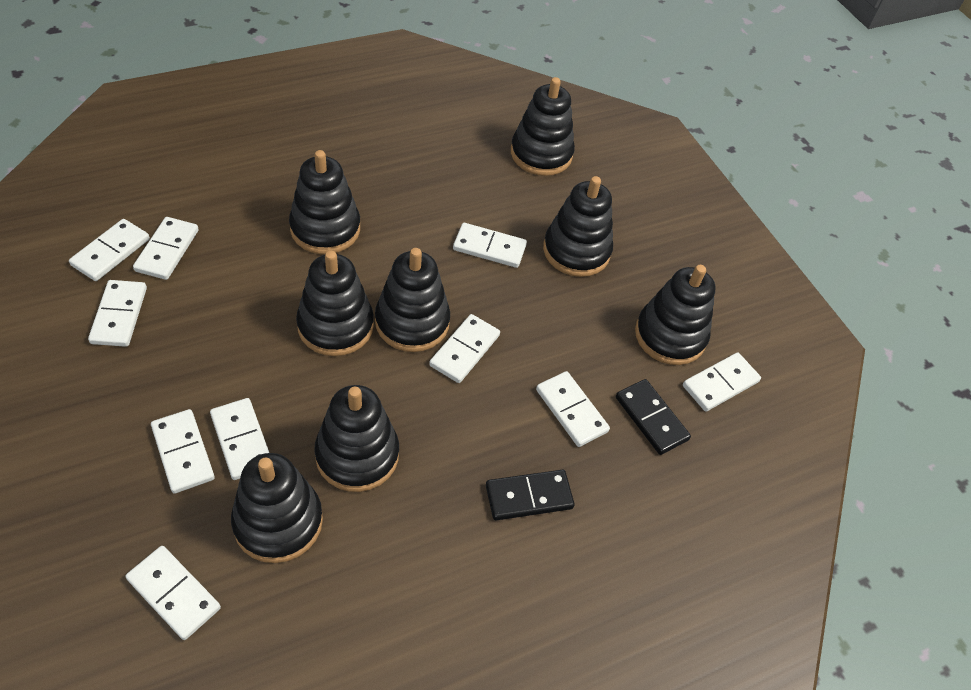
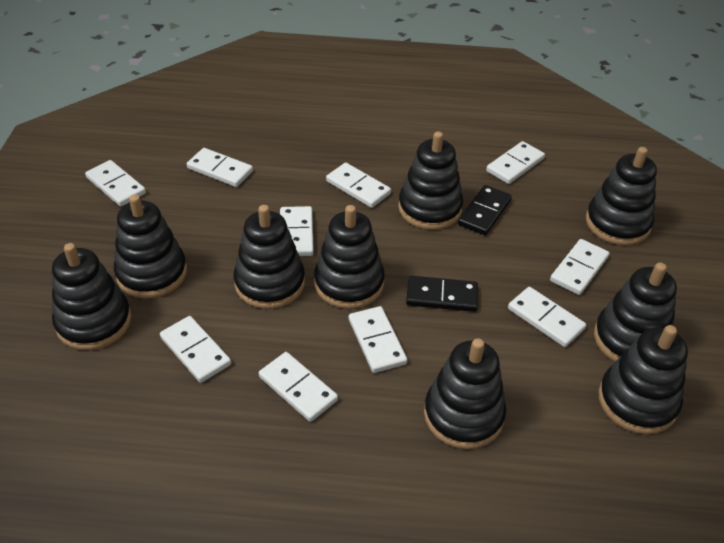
black stacking toy: [231,453,323,563] [289,150,360,254] [296,251,374,356] [314,385,399,492] [375,248,450,352] [511,77,575,176] [543,176,613,277] [635,265,715,365] = 8 -> [52,243,131,350] [114,194,187,299] [234,205,305,309] [314,205,385,309] [398,131,463,230] [424,338,506,449] [586,147,657,245] [594,262,677,362] [598,325,688,434] = 9

